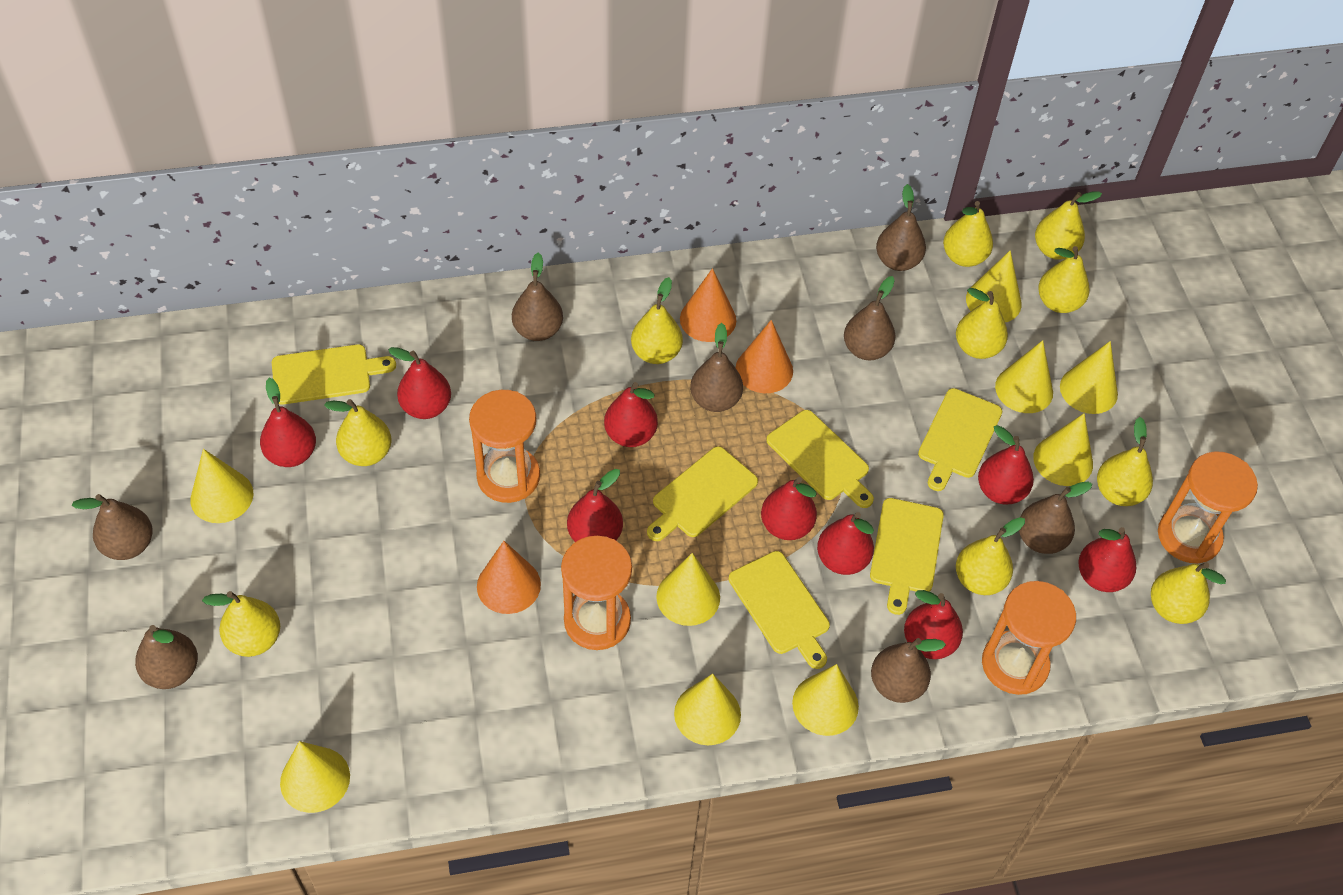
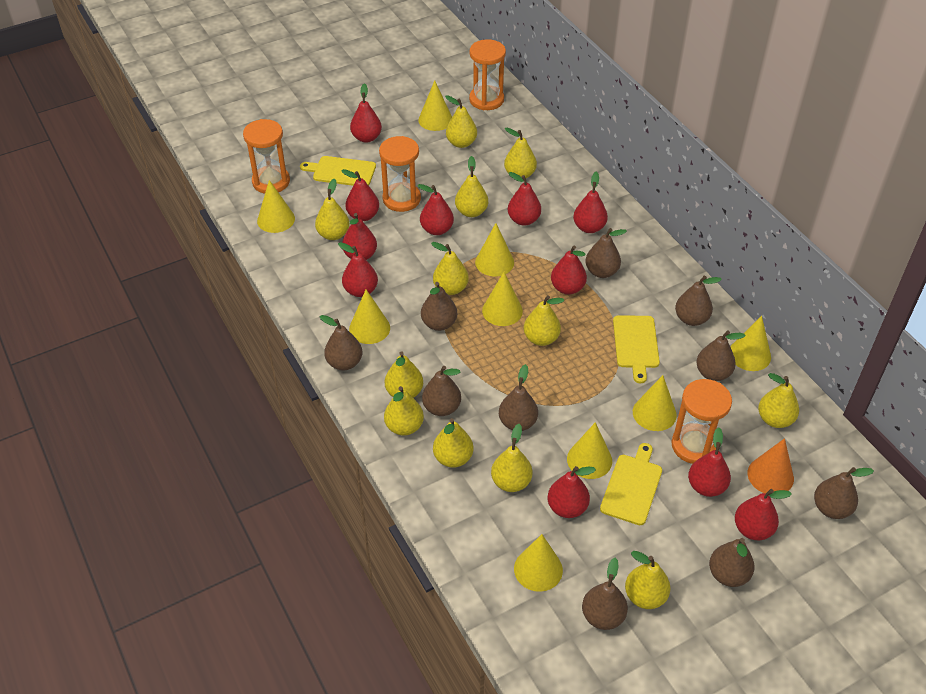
brown pear: [72,494,153,560] [135,625,198,689] [512,252,563,341] [690,323,743,412] [844,276,896,360] [871,638,946,703] [876,184,926,271] [1019,482,1092,554] = 8 -> [319,315,362,370] [421,282,457,331] [422,366,461,416] [499,364,538,431] [582,558,628,630] [585,228,627,278] [675,275,722,326] [696,330,746,381] [709,538,755,587] [814,467,874,519] = 10
orange cone: [477,541,541,614] [680,268,736,342] [736,320,793,393] = 3 -> [747,438,794,494] = 1
red pear: [260,378,316,467] [388,347,451,419] [567,469,623,542] [604,382,658,447] [761,477,817,540] [817,512,874,575] [904,590,963,659] [978,425,1034,505] [1078,527,1136,592] = 9 -> [338,242,378,297] [341,169,379,221] [342,213,377,260] [350,83,382,143] [417,184,454,235] [508,172,541,226] [548,466,596,518] [551,246,587,295] [573,172,608,233] [688,428,731,497] [735,489,792,540] = 11
yellow cutting board: [272,344,396,405] [647,446,758,541] [729,551,830,669] [766,410,874,508] [870,498,944,615] [918,388,1002,491] = 6 -> [300,156,376,186] [600,443,662,525] [613,315,660,383] = 3
yellow pear: [202,591,280,657] [324,399,392,466] [631,277,683,364] [943,201,993,267] [956,288,1008,359] [956,517,1025,595] [1035,191,1102,260] [1038,246,1090,313] [1097,417,1153,506] [1151,562,1226,624] = 10 -> [315,179,350,240] [384,386,424,436] [385,351,423,398] [431,242,469,295] [433,418,474,468] [445,95,477,148] [455,156,488,217] [491,424,532,492] [504,128,537,178] [524,295,564,346] [625,551,670,609] [758,373,799,428] = 12

